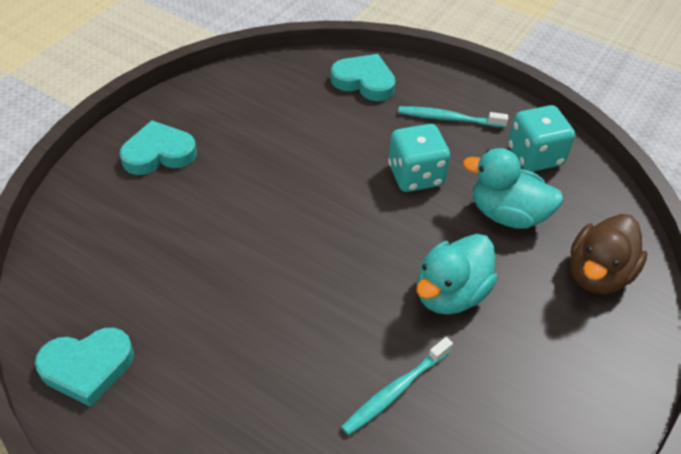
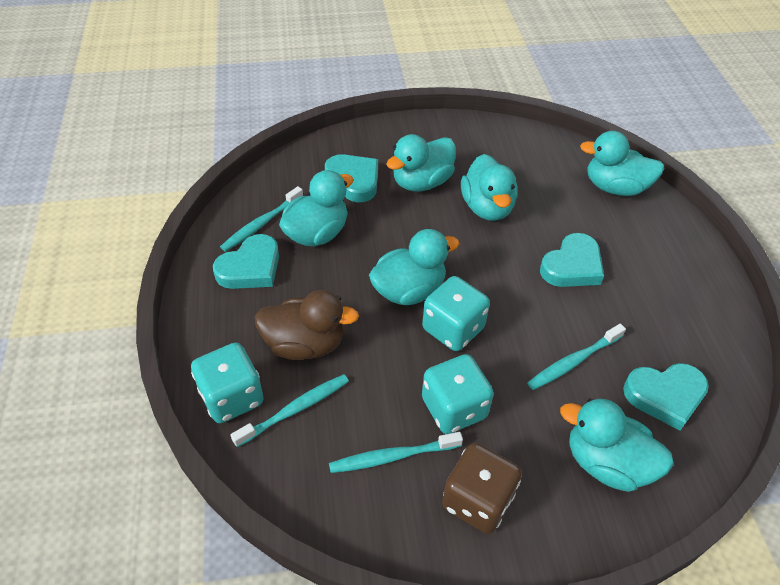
brown dice: none = 0 -> [442,443,522,534] = 1
turquoise dice: [388,124,450,192] [508,105,575,172] = 2 -> [191,343,264,423] [422,276,490,351] [422,354,494,434] = 3
turquoise duck: [416,234,498,315] [463,148,564,229] = 2 -> [279,170,354,247] [369,229,460,305] [386,134,456,192] [461,154,518,221] [560,398,674,492] [580,131,664,196] = 6
turquoise heart: [35,327,134,407] [120,120,197,175] [331,54,396,101] = 3 -> [213,234,279,289] [325,154,378,202] [540,233,604,287] [623,363,709,431] = 4
turquoise toothbrush: [341,337,453,435] [398,106,508,128] = 2 -> [220,186,303,252] [231,374,349,447] [329,432,463,473] [527,324,626,390] = 4

